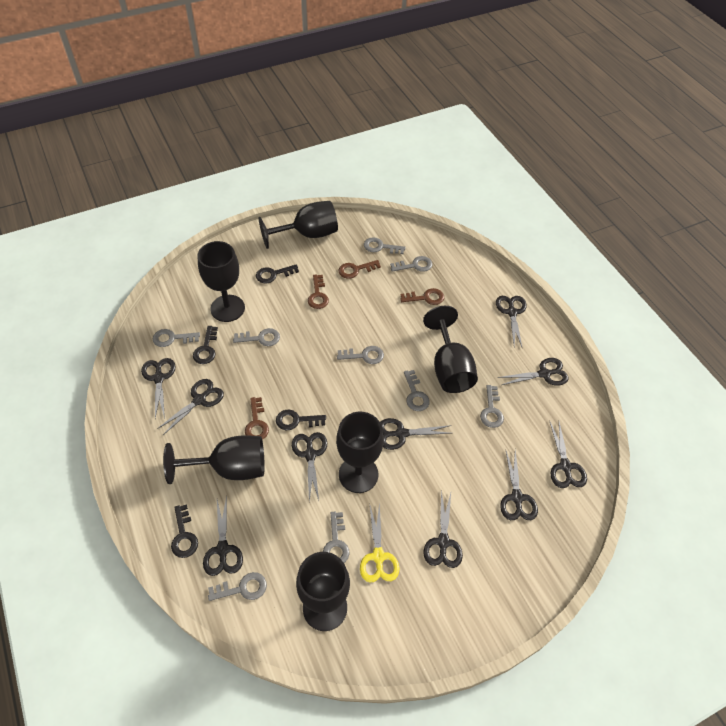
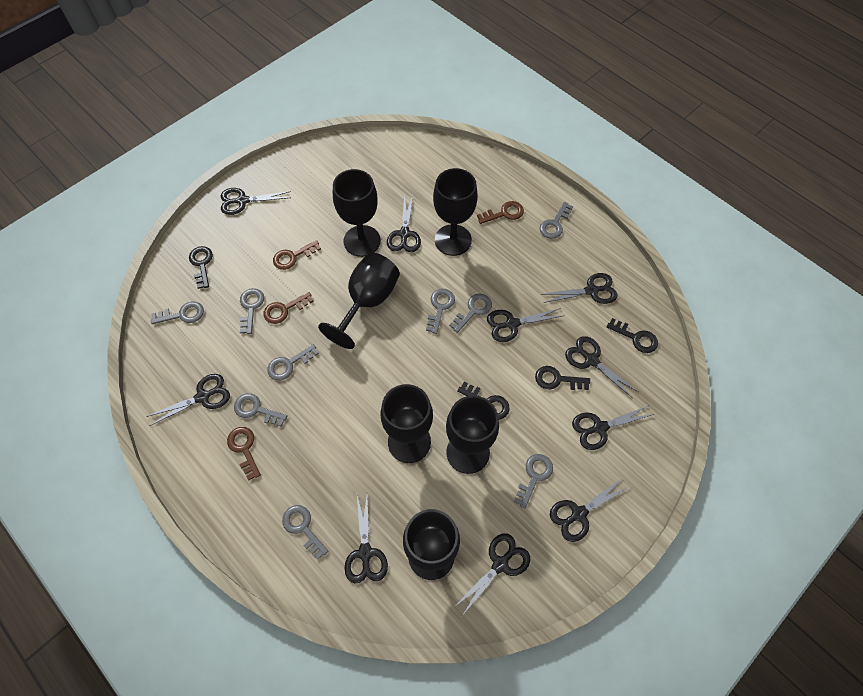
yellow scissors: [360,502,399,583] = 1 -> none = 0

